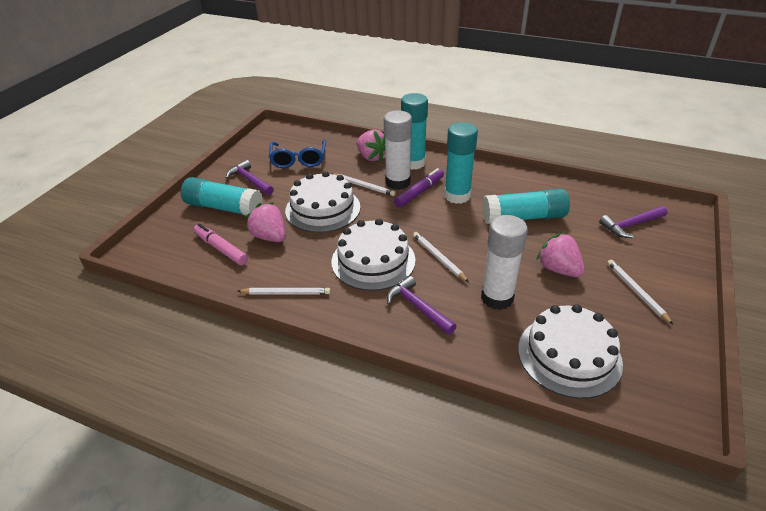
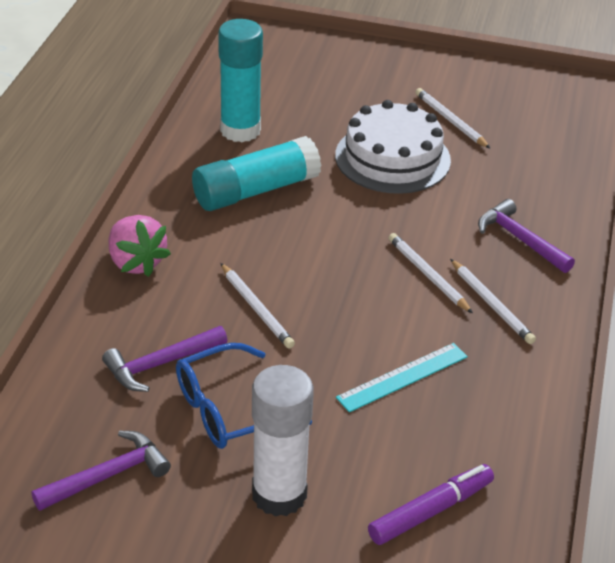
pink marker: [194,223,248,265] = 1 -> none = 0
pink strawberry: [246,202,286,242] [356,130,385,162] [536,233,585,277] = 3 -> [109,215,171,277] = 1
turquoise glue stick: [181,177,263,216] [401,93,428,170] [444,122,478,204] [482,188,570,224] = 4 -> [192,136,322,211] [218,19,263,142] = 2
turquoise ruler: none = 0 -> [336,343,468,412] = 1
white cake: [285,171,360,233] [332,219,416,291] [518,304,623,399] = 3 -> [335,100,451,194] = 1
white glue stick: [384,110,412,190] [481,215,528,310] = 2 -> [252,365,314,517] = 1

